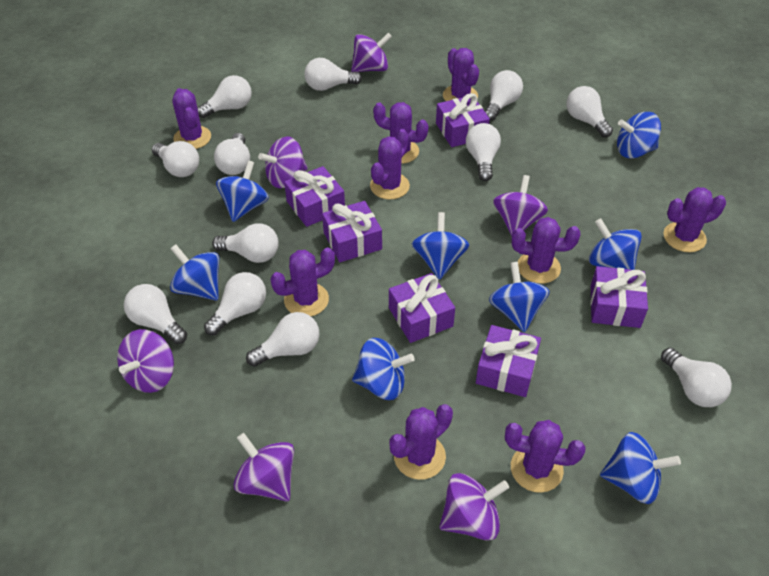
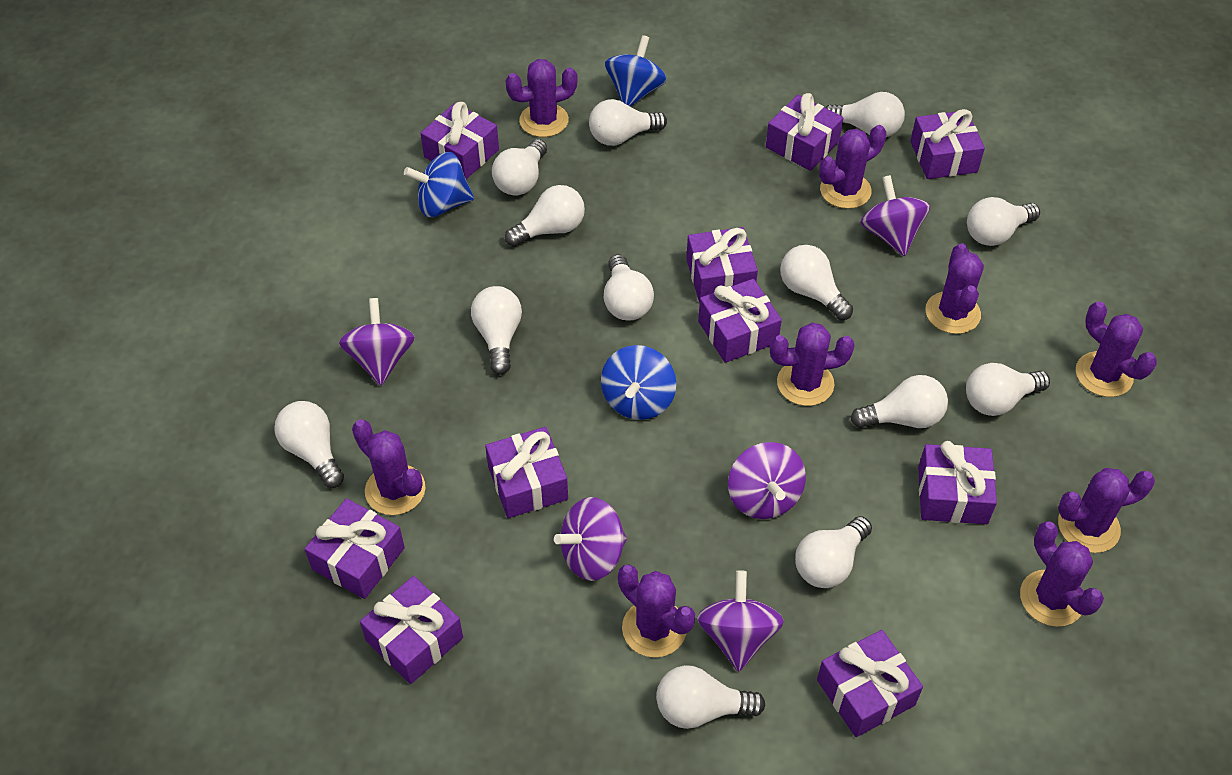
blue spinning top: [170,244,219,301] [216,160,269,222] [352,338,415,400] [412,212,469,280] [489,262,550,332] [589,218,642,270] [600,432,681,504] [617,112,661,158] = 8 -> [404,152,474,217] [601,345,676,420] [605,35,667,107] = 3
purple gift: [284,166,345,227] [322,201,382,262] [389,273,455,343] [436,93,490,147] [476,325,541,397] [590,266,648,328] = 6 -> [305,498,405,599] [360,576,463,684] [420,102,499,179] [485,427,568,518] [686,227,758,302] [698,279,782,363] [766,93,843,171] [817,630,923,737] [910,109,985,179] [918,441,997,524] = 10
purple spinning top: [117,329,174,393] [234,433,294,502] [258,136,308,188] [351,33,392,72] [439,473,509,541] [493,175,548,236] = 6 -> [339,298,415,386] [554,497,627,581] [697,570,784,672] [728,442,806,519] [861,175,930,256] = 5
white light bulb: [124,284,187,344] [152,141,199,177] [197,75,252,118] [204,272,266,336] [212,223,279,263] [214,133,250,175] [246,312,320,367] [304,58,362,91] [466,123,501,181] [485,70,523,121] [566,86,613,137] [661,348,732,407] = 12 -> [274,401,344,488] [471,286,522,375] [492,139,547,195] [505,185,585,247] [589,99,667,146] [604,254,654,321] [656,665,765,729] [780,245,853,320] [795,516,872,588] [825,92,905,137] [851,375,948,428] [966,363,1050,416] [967,197,1040,246] = 13

